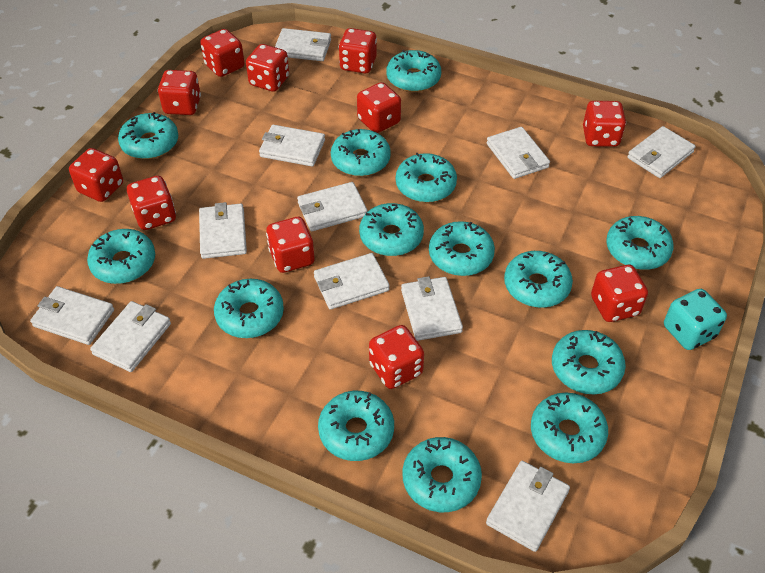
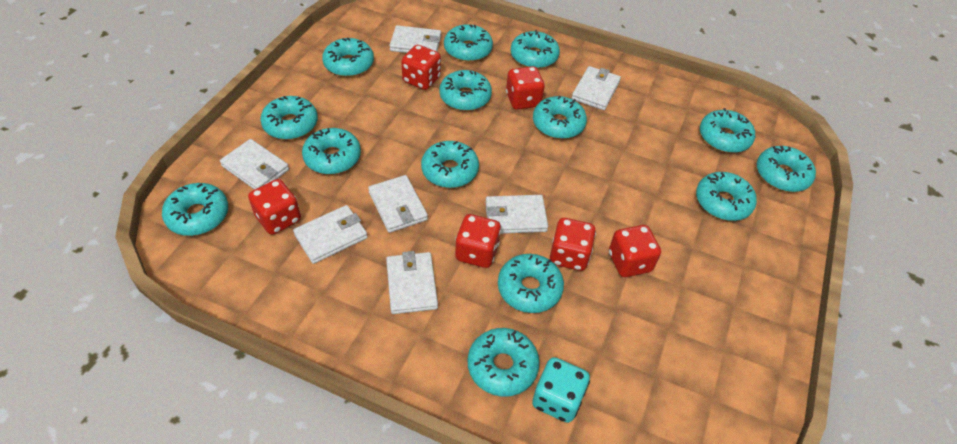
red dice: [69,148,123,202] [127,176,176,230] [158,70,201,115] [200,29,245,77] [246,44,289,92] [266,217,315,273] [339,28,377,73] [357,82,401,133] [369,325,424,389] [583,101,626,147] [591,265,648,322] = 11 -> [248,179,301,235] [401,45,441,90] [455,214,501,268] [506,66,545,110] [550,218,596,271] [609,225,661,277] = 6
white wallet: [30,286,114,345] [90,301,171,372] [199,202,247,259] [259,125,325,166] [275,28,331,61] [297,182,367,231] [314,253,390,310] [401,276,463,341] [486,461,570,552] [487,127,550,179] [627,126,696,178] = 11 -> [220,139,289,190] [293,205,368,264] [368,175,428,233] [386,251,438,314] [389,25,441,53] [486,195,548,234] [572,66,621,110] = 7

